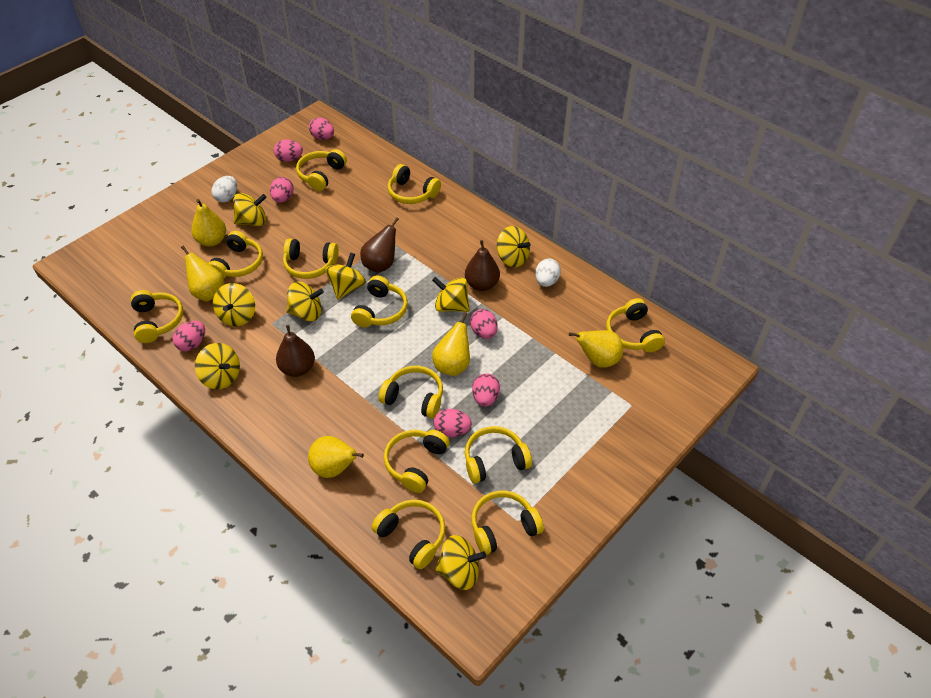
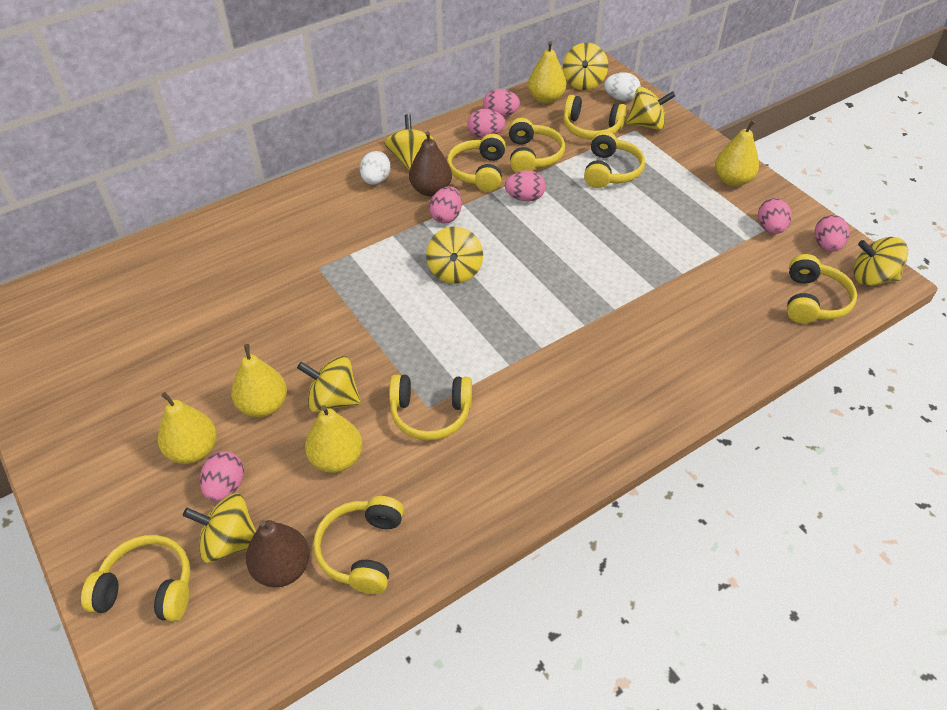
brown pear: [276,325,315,377] [360,217,399,273] [465,240,500,291] = 3 -> [246,520,310,587] [409,131,452,196] = 2
yellow headphones: [131,290,183,343] [209,231,263,278] [283,238,339,279] [296,149,347,191] [351,275,408,328] [372,500,445,569] [379,366,443,418] [384,430,450,493] [388,164,441,204] [465,426,532,484] [471,491,544,555] [606,298,665,352] = 12 -> [81,535,190,622] [313,496,404,594] [389,374,472,440] [447,134,506,192] [509,118,565,173] [563,95,627,140] [584,131,645,188] [787,254,857,324] = 8
yellow spinning top: [195,343,240,389] [213,283,255,326] [233,193,266,226] [287,282,324,321] [325,253,366,300] [432,277,470,312] [435,535,486,590] [497,226,530,267] = 8 -> [183,493,256,563] [297,356,361,412] [384,114,434,171] [426,226,483,284] [563,43,608,90] [626,87,675,130] [853,237,908,286] = 7

